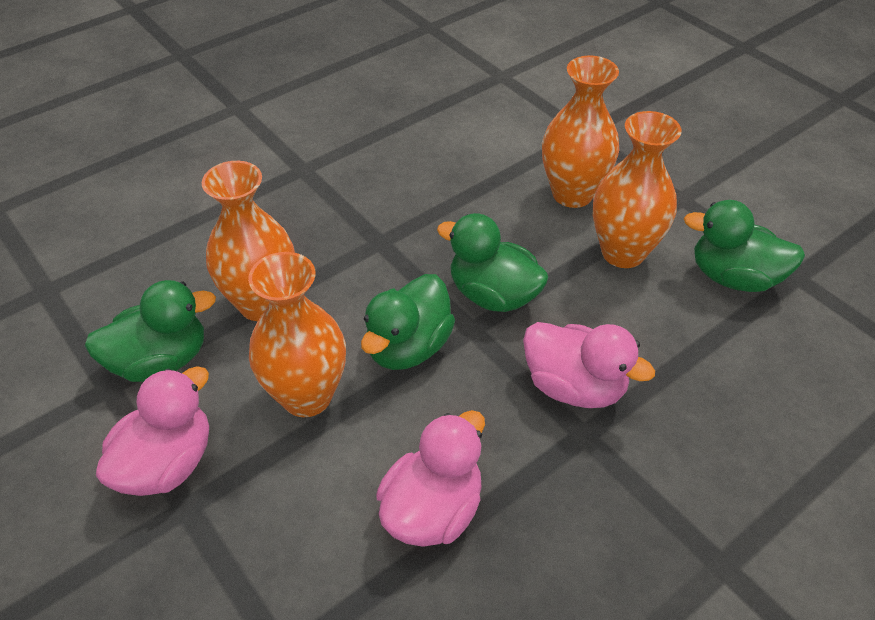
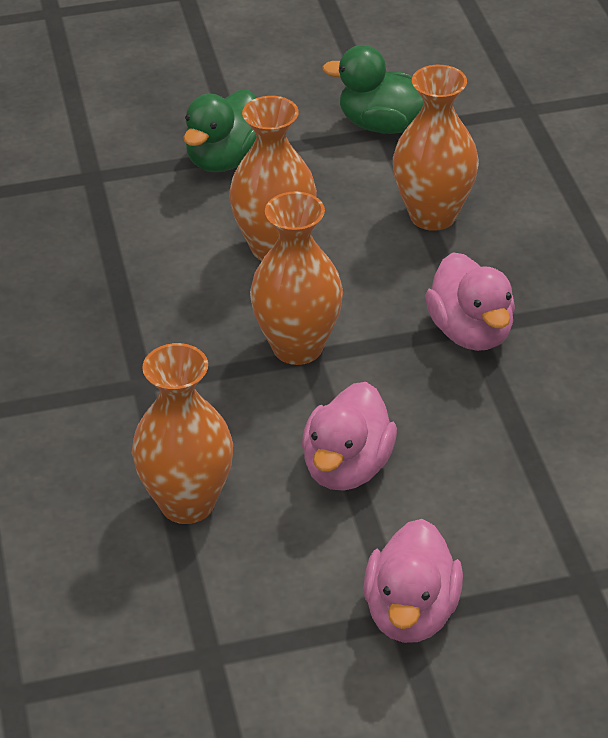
green duck: [85,280,216,382] [361,274,455,370] [437,213,548,312] [684,200,805,292] = 4 -> [183,89,257,172] [322,45,424,134] = 2

